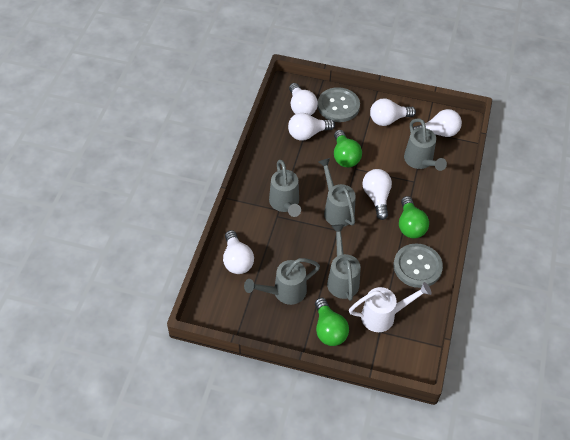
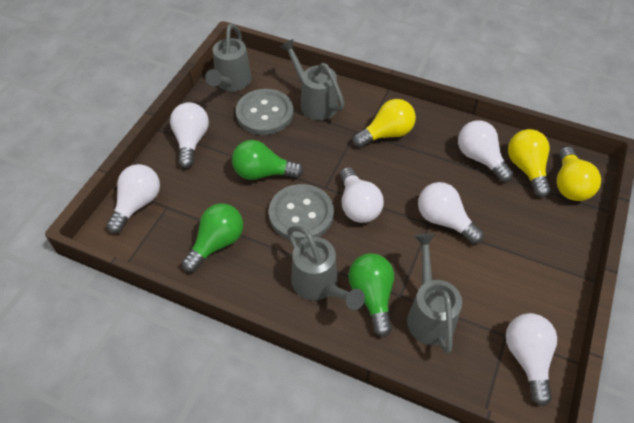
grey watering can: [244,258,320,305] [269,160,301,217] [318,158,356,227] [327,224,361,301] [404,119,447,171] = 5 -> [205,24,252,91] [280,39,344,120] [287,226,365,310] [407,234,462,353] = 4
white watering can: [349,282,432,332] = 1 -> none = 0
yellow light bulb: none = 0 -> [353,99,416,148] [508,129,551,197] [557,147,601,201] = 3

